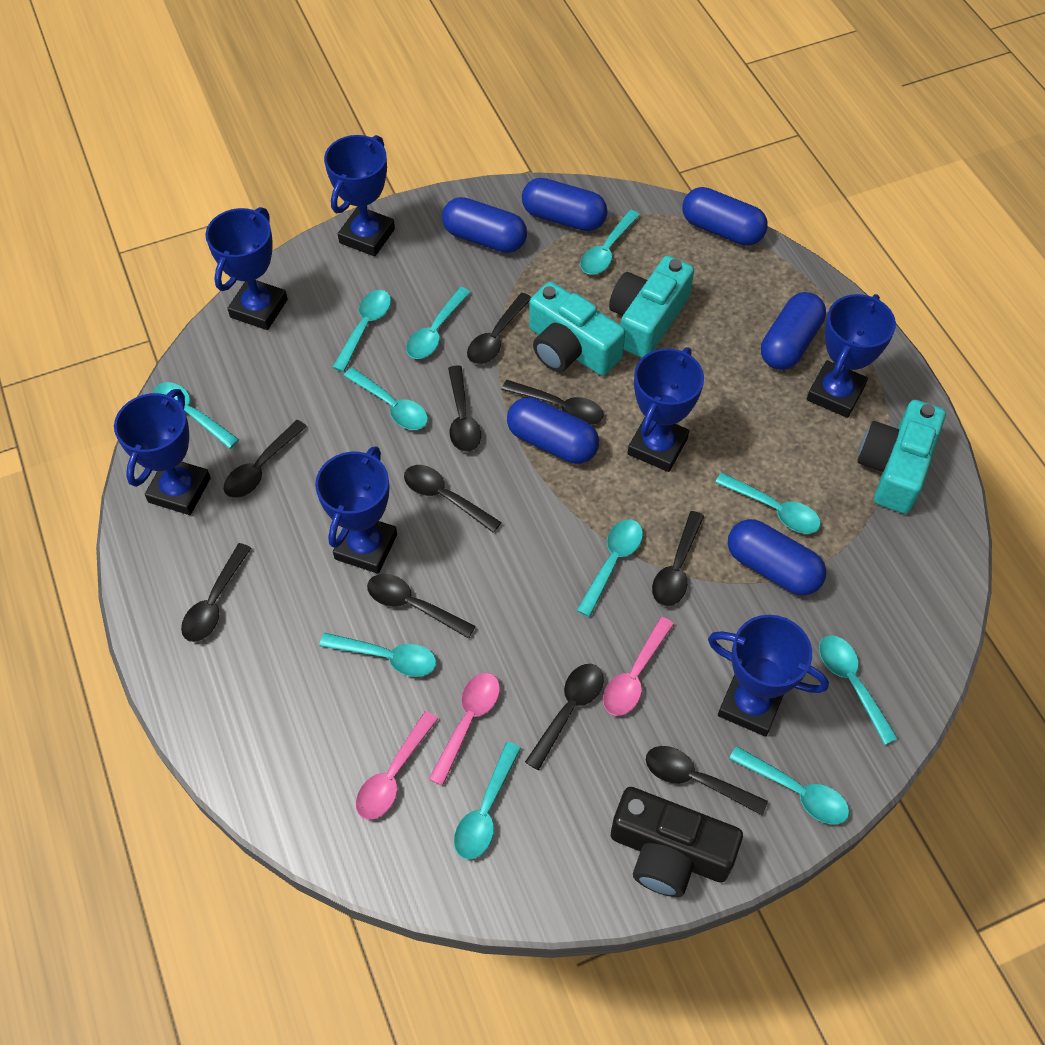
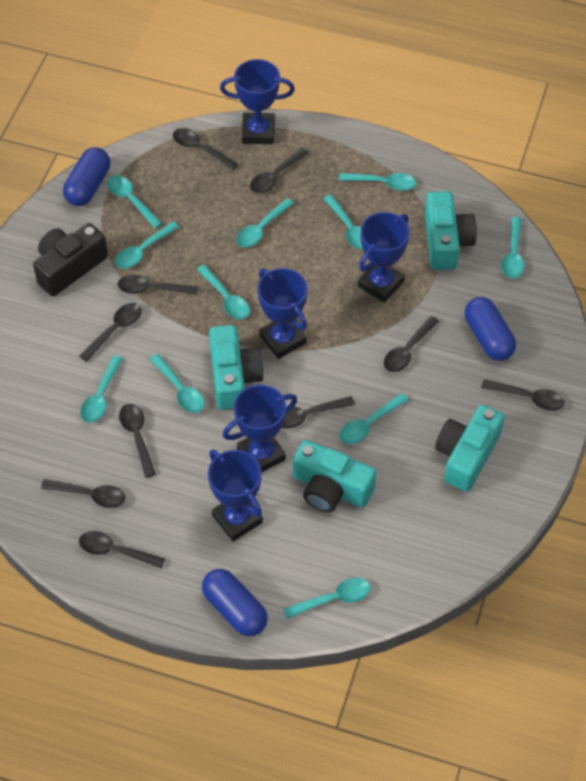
blue capsule: [442,197,527,253] [507,397,599,464] [522,178,608,231] [683,187,768,246] [728,519,826,595] [761,292,826,370] = 6 -> [63,147,110,206] [202,569,268,636] [465,297,516,361] = 3
blue trophy: [114,389,211,515] [205,207,288,330] [315,446,397,574] [324,135,395,256] [628,347,704,472] [708,615,829,737] [807,294,896,418] = 7 -> [208,450,263,541] [220,59,295,144] [223,385,297,472] [257,268,308,359] [358,212,410,303] = 5
pink spoon: [356,711,438,820] [429,673,500,786] [603,617,674,716] = 3 -> none = 0
turquoise camera: [529,282,625,376] [609,256,694,358] [857,400,946,514] = 3 -> [209,325,264,410] [293,440,376,513] [425,191,477,270] [435,405,504,492] = 4

